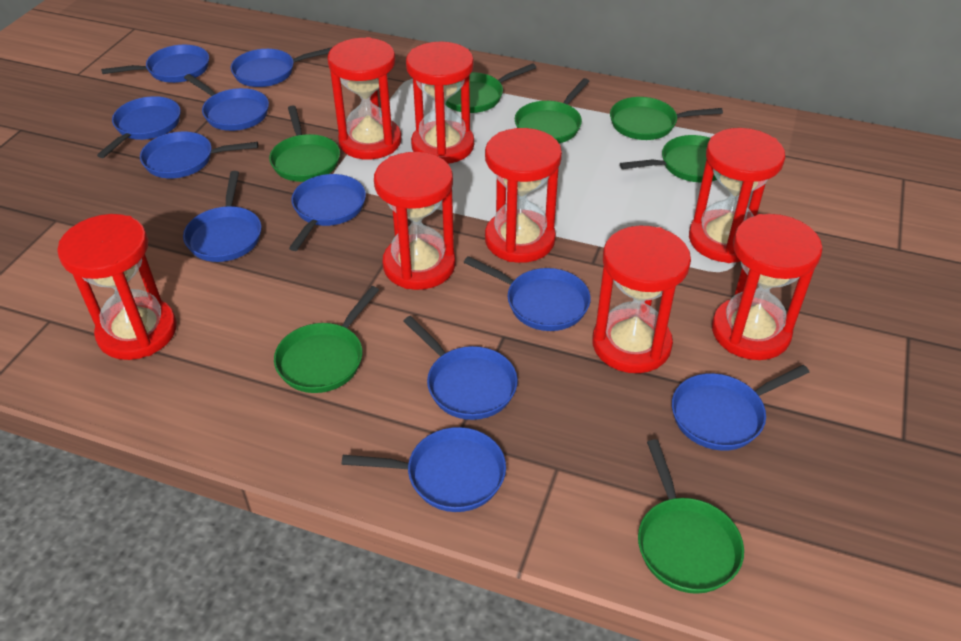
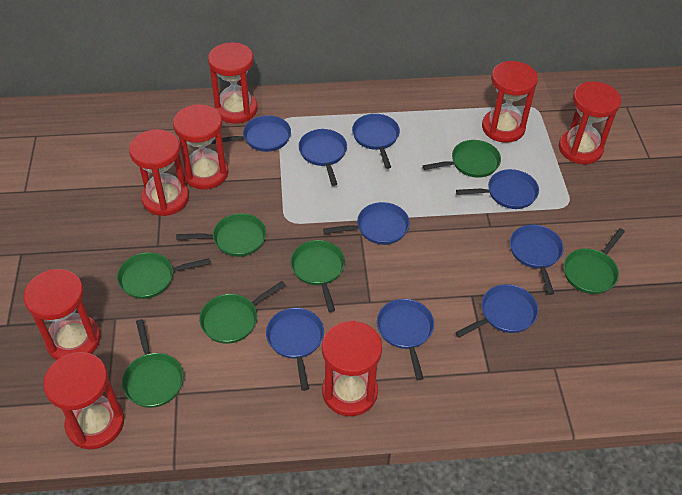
blue pan: [97,96,181,158] [101,45,209,83] [140,132,258,178] [183,171,261,262] [184,74,269,131] [231,47,332,87] [289,174,366,251] [341,427,506,512] [403,316,518,420] [464,256,591,331] [672,365,810,451] = 11 -> [212,115,291,152] [266,308,324,391] [299,129,347,186] [323,202,410,245] [352,114,400,169] [377,299,434,380] [455,284,538,338] [456,169,539,209] [510,225,564,295] = 9

